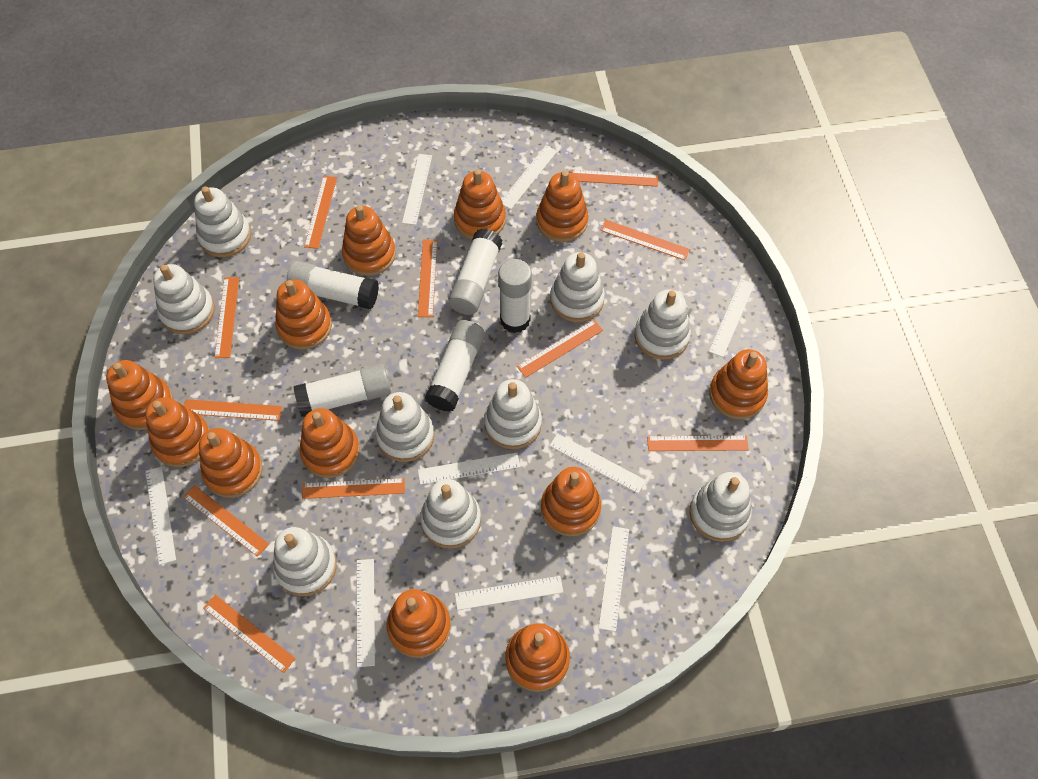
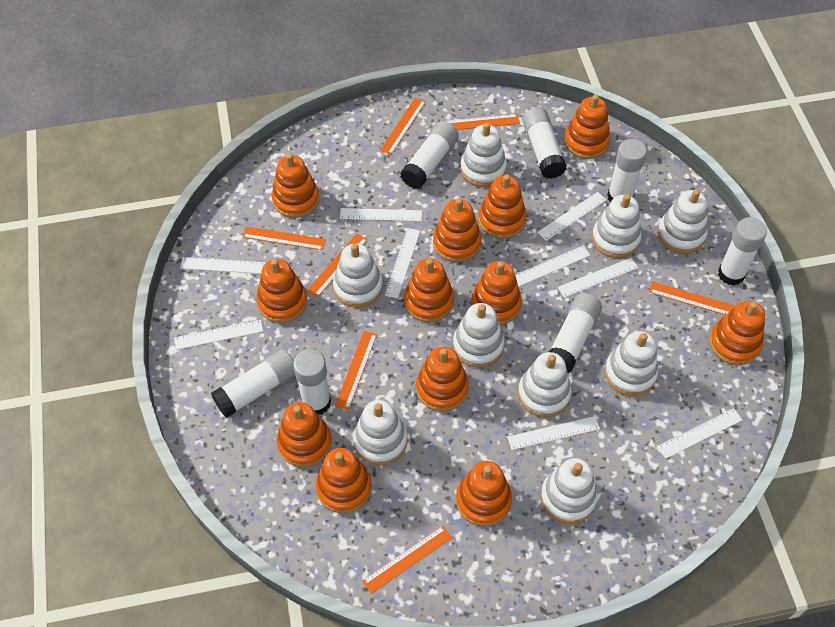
orange ruler: [183,485,269,557] [184,399,282,421] [203,595,296,673] [215,277,239,358] [302,478,405,499] [304,176,337,249] [418,240,437,317] [517,320,603,378] [571,170,658,187] [600,220,690,260] [647,435,749,451] = 11 -> [242,226,326,250] [307,233,368,297] [335,331,377,410] [362,526,452,594] [380,98,426,155] [445,114,520,130] [649,281,736,315] = 7
white glue stick: [286,261,379,309] [293,364,391,417] [425,320,485,412] [448,229,502,315] [498,259,532,333] = 5 -> [211,349,295,418] [293,349,331,415] [400,121,459,189] [523,107,567,179] [549,293,602,373] [607,139,647,203] [718,217,767,286] = 7

